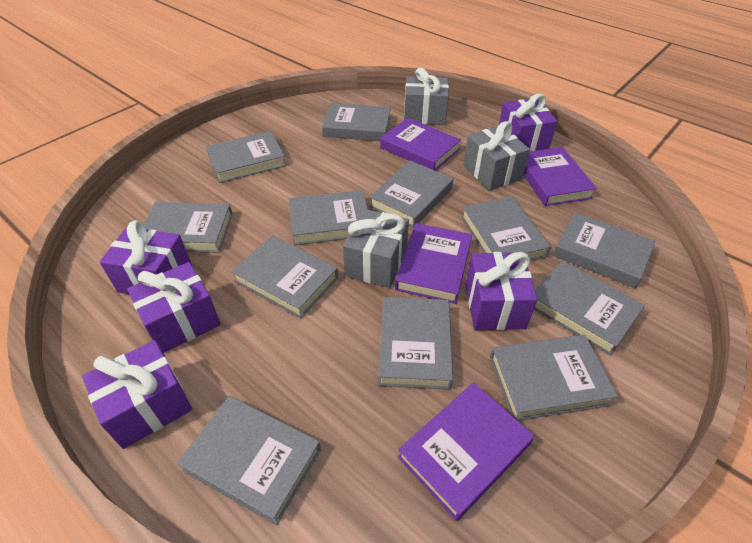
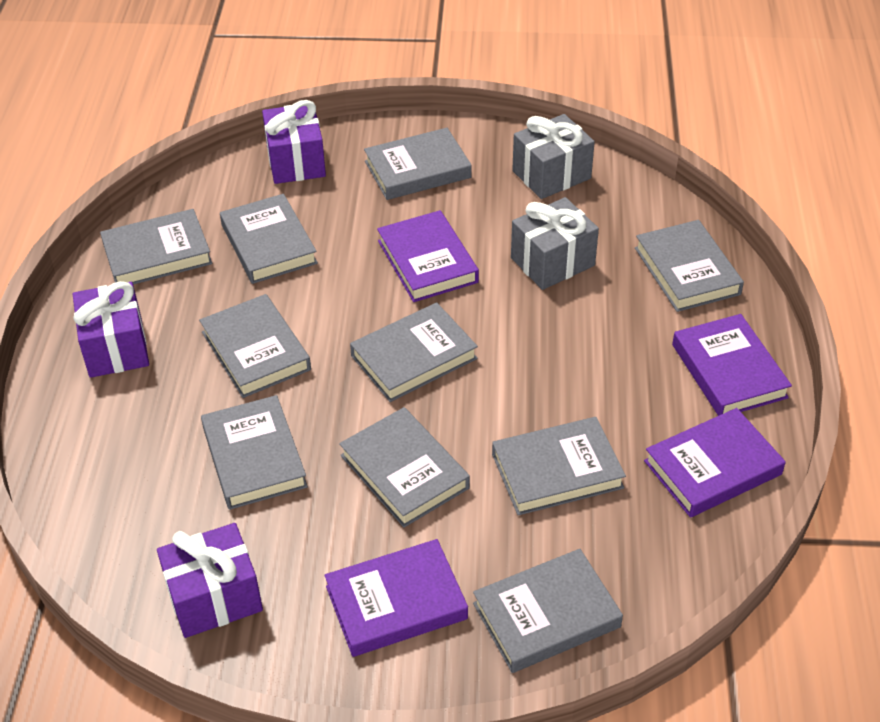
grey book: [143,202,233,253] [177,396,321,525] [206,131,286,183] [231,236,338,318] [289,190,368,245] [322,103,391,141] [370,161,453,228] [378,297,453,389] [461,196,551,261] [490,335,618,421] [534,261,645,356] [553,212,655,288] = 12 -> [100,209,212,285] [199,294,311,398] [201,395,308,510] [220,194,318,284] [339,407,470,528] [350,302,478,402] [364,128,472,200] [473,549,623,673] [492,417,626,515] [635,220,744,312] = 10
grey gift: [343,209,409,288] [404,68,449,125] [463,121,530,191] = 3 -> [511,197,599,290] [512,114,595,199] = 2
purple gift: [82,340,192,449] [100,220,192,294] [127,262,221,353] [465,252,537,330] [499,94,557,151] = 5 -> [73,281,149,378] [157,523,263,638] [262,100,326,184] = 3

